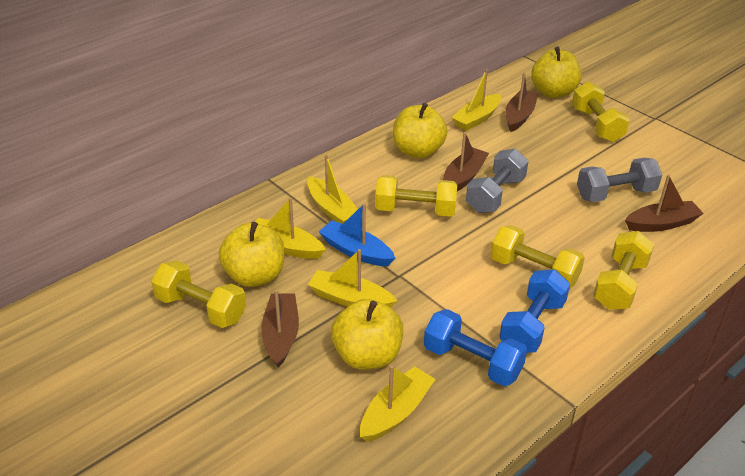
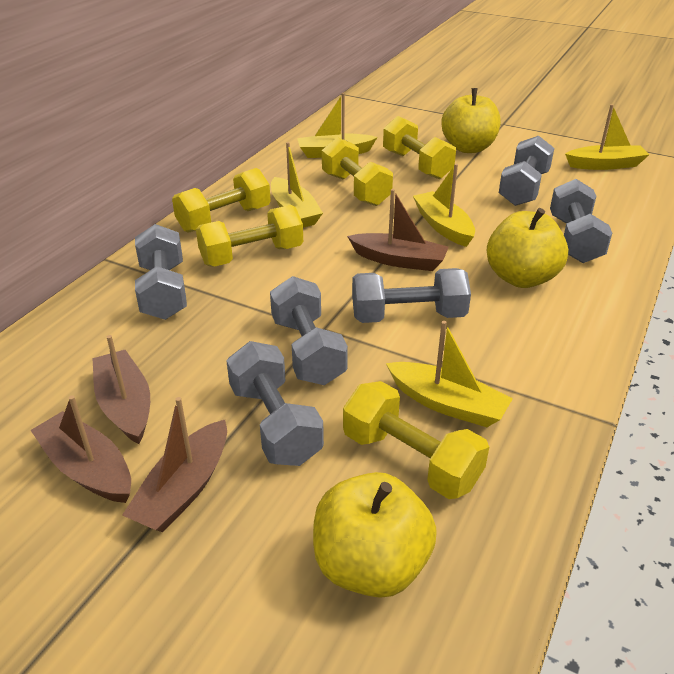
blue boat: [319,203,395,266] = 1 -> none = 0
blue dumbbell: [424,309,527,386] [499,269,570,353] = 2 -> none = 0
grey dumbbell: [466,149,529,213] [577,158,662,202] = 2 -> [135,224,187,320] [226,341,324,466] [270,276,348,385] [352,268,471,323] [499,136,554,206] [550,179,612,263] = 6
yellow apple: [219,222,285,287] [331,299,403,370] [393,103,448,158] [531,46,582,98] = 4 -> [313,472,437,598] [441,88,501,153] [487,208,568,288] = 3

